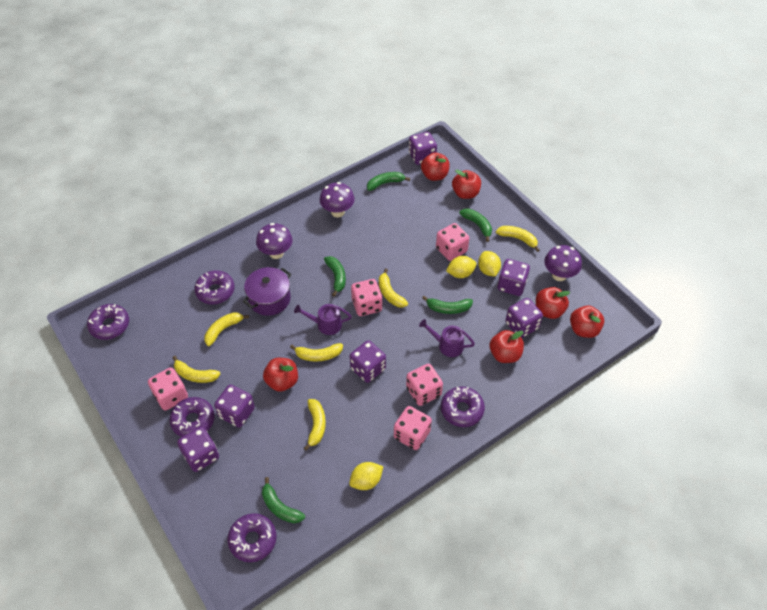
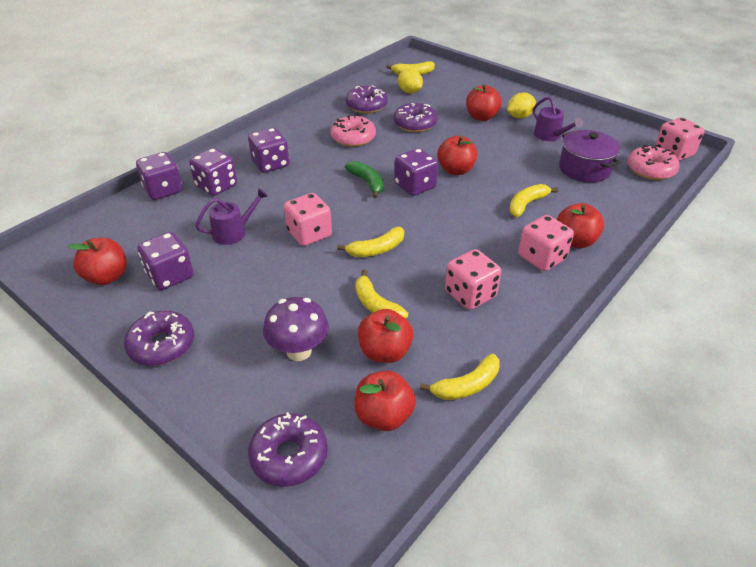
green banana: [262,477,305,523] [324,256,346,297] [367,172,410,191] [422,296,473,314] [459,208,492,242] = 5 -> [345,161,384,198] = 1
pink dice: [148,367,188,411] [351,279,382,316] [394,406,432,450] [406,364,443,406] [436,223,469,261] = 5 -> [284,193,332,246] [445,249,501,310] [518,215,574,271] [655,117,705,161] = 4
pink donut: none = 0 -> [331,115,376,147] [628,145,680,180] = 2
purple dice: [177,427,219,472] [214,384,255,427] [349,340,386,383] [409,132,437,165] [497,259,530,296] [505,298,543,338] = 6 -> [136,152,182,200] [137,232,194,290] [189,148,237,196] [248,128,289,173] [394,148,438,196] = 5
purple donut: [87,304,129,340] [170,397,215,437] [194,270,235,304] [228,513,277,562] [441,386,485,427] = 5 -> [124,311,194,366] [248,412,328,487] [346,86,388,114] [394,103,437,132] = 4
purple mushroom: [256,223,293,259] [320,182,354,217] [544,245,582,281] = 3 -> [263,297,329,361] = 1
yellow banana: [172,356,220,383] [204,312,249,346] [290,343,343,361] [304,399,326,451] [379,268,408,308] [496,226,540,252] = 6 -> [337,227,404,257] [355,270,408,319] [386,61,435,75] [420,354,500,400] [509,184,558,217] = 5
yellow lemon: [349,462,383,490] [446,256,476,278] [478,251,501,276] = 3 -> [398,68,423,93] [507,93,536,118] = 2

